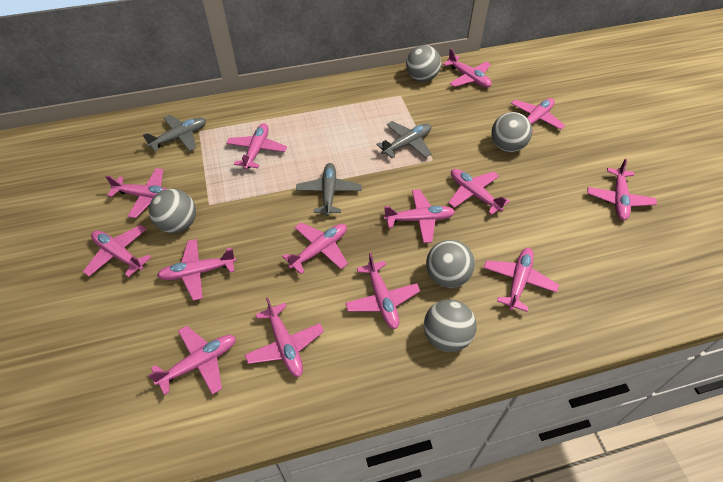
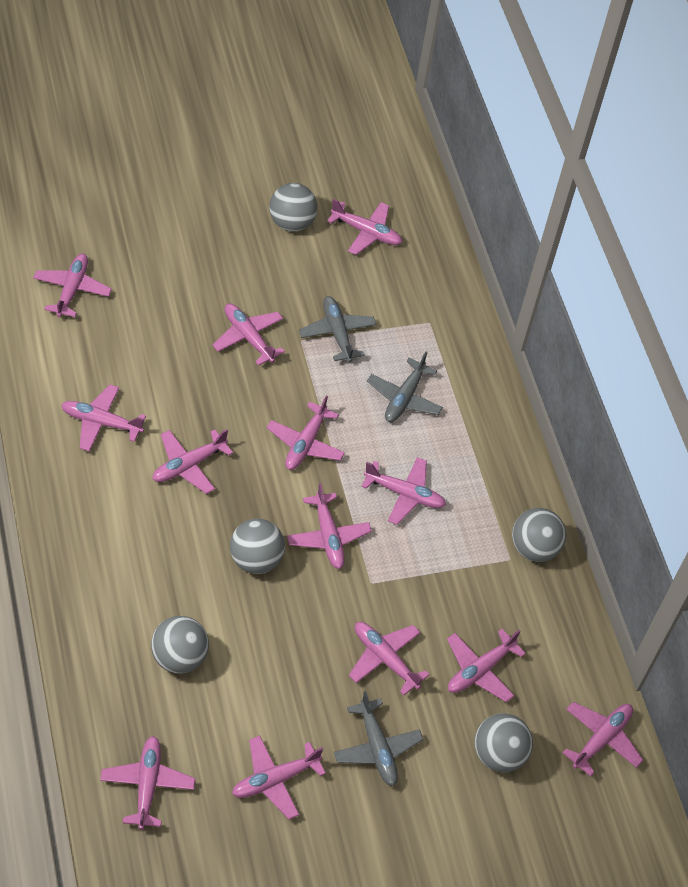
pink plane: [83,225,151,277] [105,168,167,218] [148,326,236,395] [157,239,236,301] [226,123,287,170] [245,297,324,377] [282,222,348,274] [345,253,420,329] [384,189,455,243] [443,49,492,88] [448,169,510,215] [483,248,559,312] [511,98,565,133] [587,159,657,220] = 14 -> [33,254,112,317] [61,385,146,452] [100,736,195,830] [152,429,233,494] [212,304,285,366] [232,735,326,820] [267,395,345,470] [287,483,372,569] [327,199,402,255] [349,622,430,695] [361,457,446,525] [447,629,526,702] [563,702,643,777] = 13

